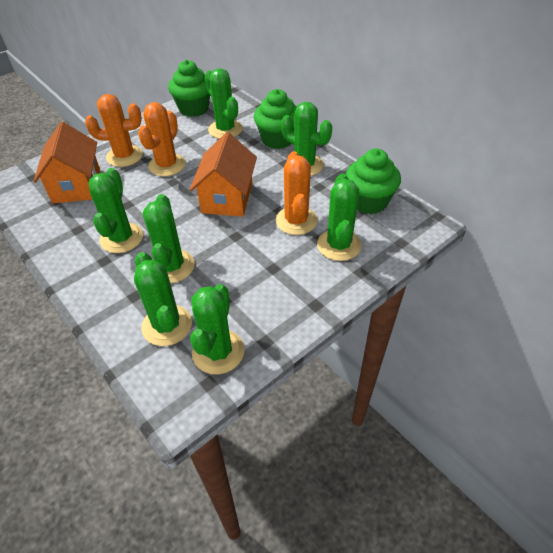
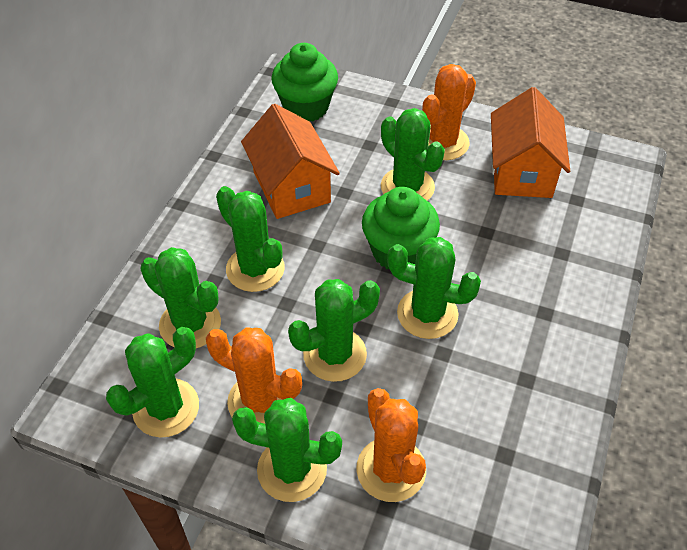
green cupcake: [168,60,210,117] [254,89,297,149] [346,149,401,214] = 3 -> [271,43,338,121] [362,187,440,269] = 2

